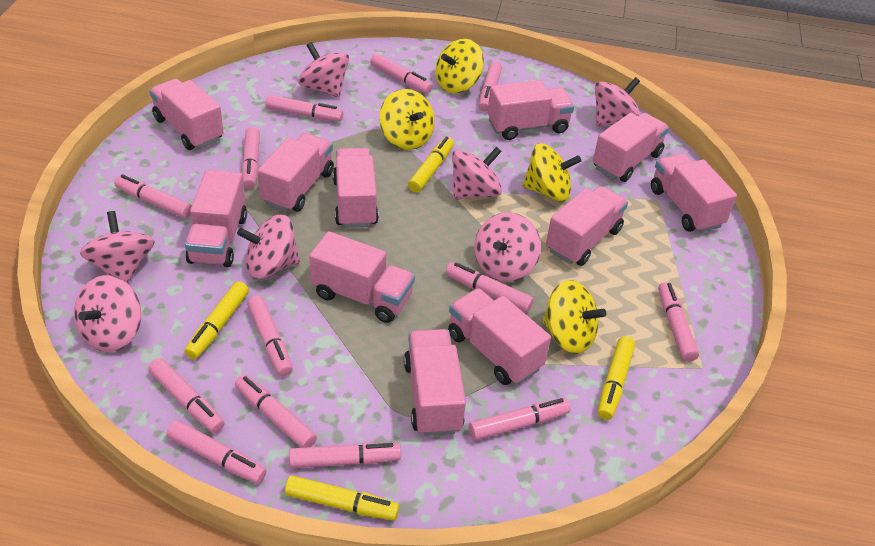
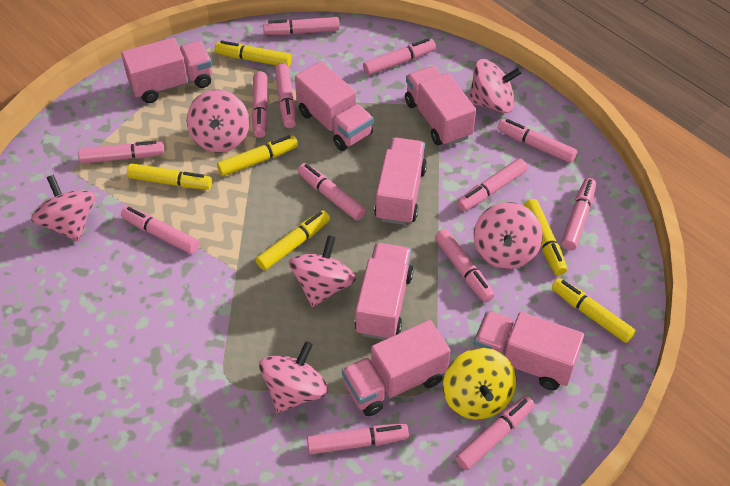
pink spinning top: [74,275,141,352] [80,211,155,284] [237,215,300,279] [298,42,349,98] [452,147,502,200] [474,212,541,282] [595,77,640,127] = 7 -> [31,175,96,242] [187,90,249,153] [259,341,328,413] [289,235,356,307] [468,59,522,113] [474,202,543,269] = 6
pink truck: [149,79,224,150] [185,170,247,267] [258,133,334,212] [309,231,415,323] [333,148,379,228] [404,329,466,436] [448,288,551,385] [487,80,574,140] [546,186,628,266] [593,113,669,182] [651,153,737,233] = 11 -> [121,37,212,103] [295,61,373,151] [342,320,450,416] [355,243,413,340] [374,138,427,225] [405,66,476,146] [474,311,584,390] = 7
yellow marker: [185,281,249,359] [285,476,399,521] [408,137,454,193] [598,336,635,420] = 4 -> [127,163,212,189] [215,40,292,67] [217,135,298,176] [256,210,330,271] [523,199,567,275] [552,278,636,343] = 6
yellow spinning top: [379,89,435,150] [435,39,484,93] [522,143,581,201] [542,280,606,354] = 4 -> [443,348,516,420] = 1

